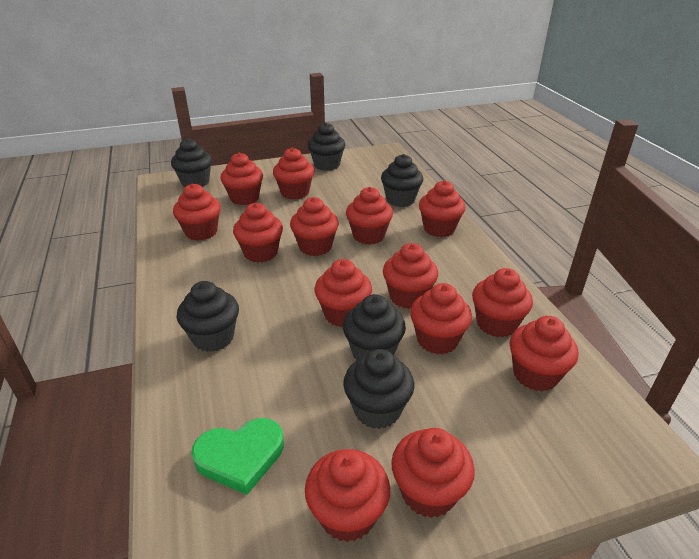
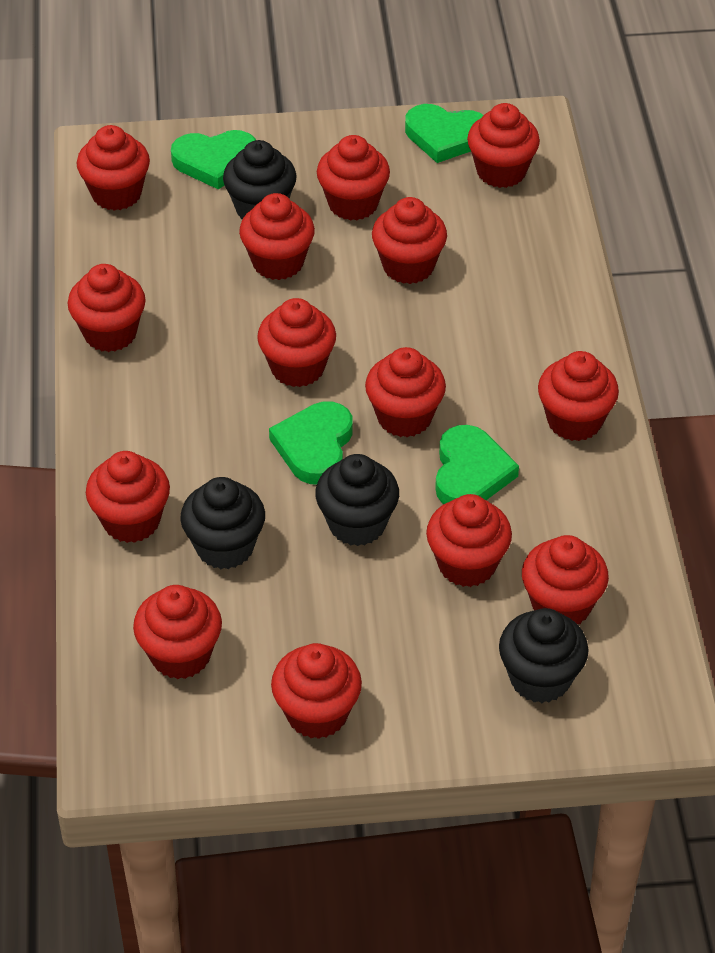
black cupcake: [171,138,212,187] [177,281,239,352] [308,123,345,171] [343,294,406,361] [343,349,415,429] [381,154,423,207] = 6 -> [180,477,265,569] [223,140,297,219] [315,454,399,546] [499,608,589,703] = 4
green heart: [191,418,284,495] = 1 -> [171,130,256,190] [269,401,353,484] [405,104,484,163] [435,425,519,504] = 4

